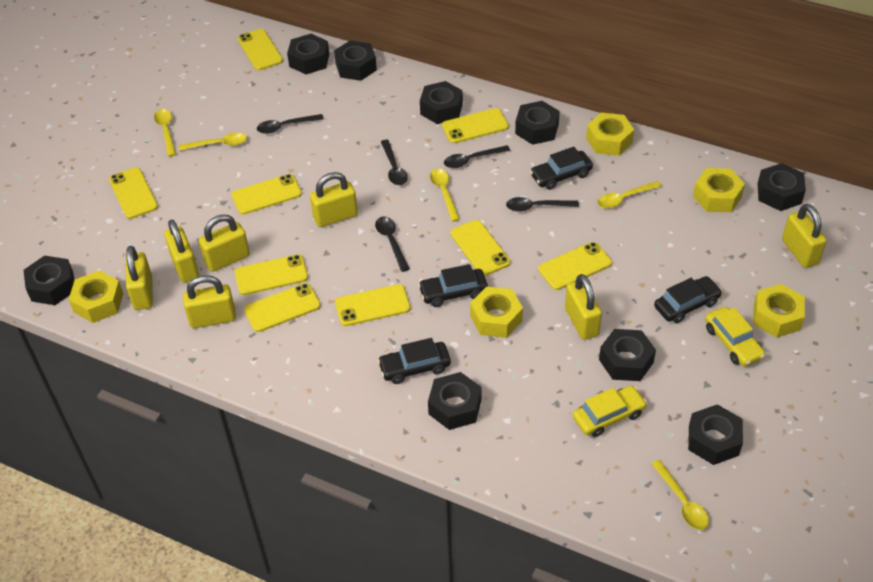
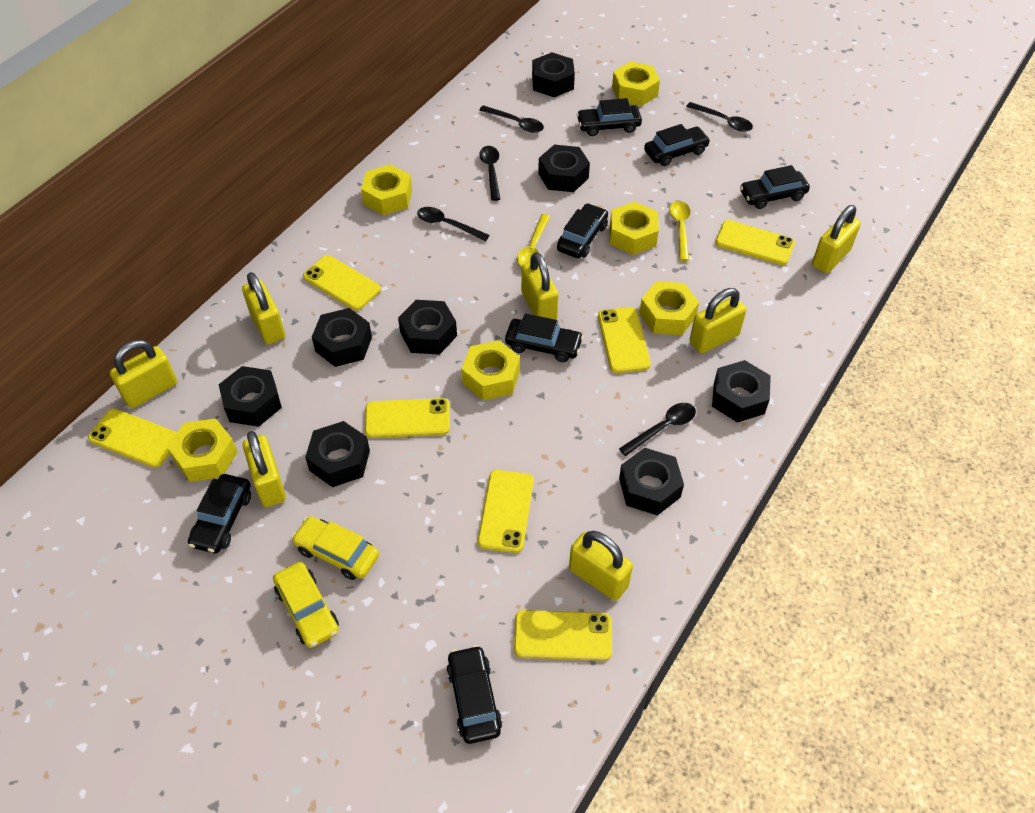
black car: [378,338,451,384] [418,264,488,307] [530,147,593,190] [654,276,722,323] = 4 -> [188,474,251,553] [447,645,502,744] [505,313,584,362] [557,203,608,258] [576,98,642,136] [644,124,710,166] [740,165,810,209] = 7
black nut: [23,256,74,305] [287,34,329,74] [334,40,377,81] [420,81,463,124] [428,372,482,430] [515,101,560,145] [599,329,656,381] [688,404,743,465] [758,163,806,211] = 9 -> [218,366,282,427] [305,421,370,487] [312,308,372,367] [398,300,457,355] [532,52,575,97] [538,145,590,192] [619,448,684,516] [712,360,771,423] = 8
yellow nut: [68,270,123,323] [470,287,523,338] [586,113,634,156] [693,168,745,212] [753,284,805,338] = 5 -> [167,418,238,482] [361,164,412,215] [462,340,520,401] [610,202,659,255] [612,62,660,106] [639,281,699,335] = 6
yellow phone: [109,167,158,219] [232,174,302,215] [235,254,308,295] [238,29,283,70] [244,283,321,332] [335,284,410,326] [442,108,509,143] [450,220,510,276] [538,242,612,290] = 9 -> [88,408,177,468] [303,255,381,310] [365,398,450,438] [478,470,534,553] [514,610,612,661] [598,307,651,373] [715,220,795,265] = 7
yellow spoon: [154,109,176,157] [179,133,247,151] [430,169,460,222] [597,181,662,209] [651,460,709,530] = 5 -> [517,214,550,267] [670,201,690,261] = 2

